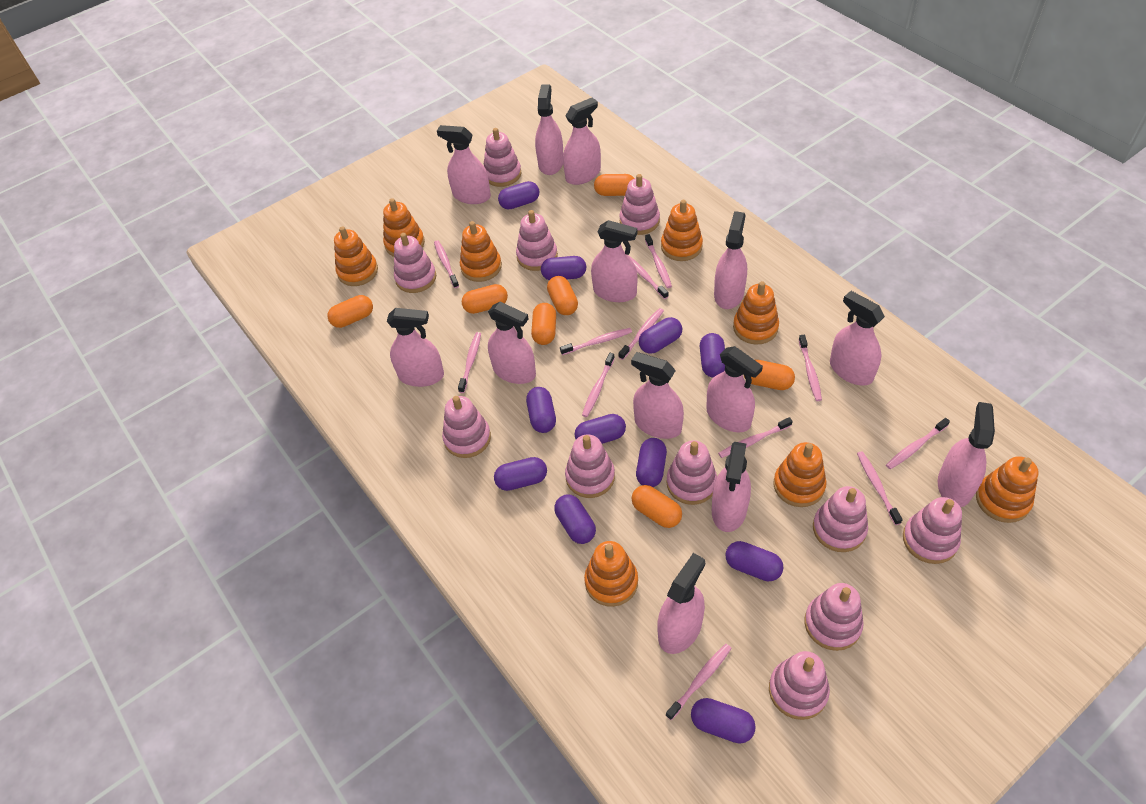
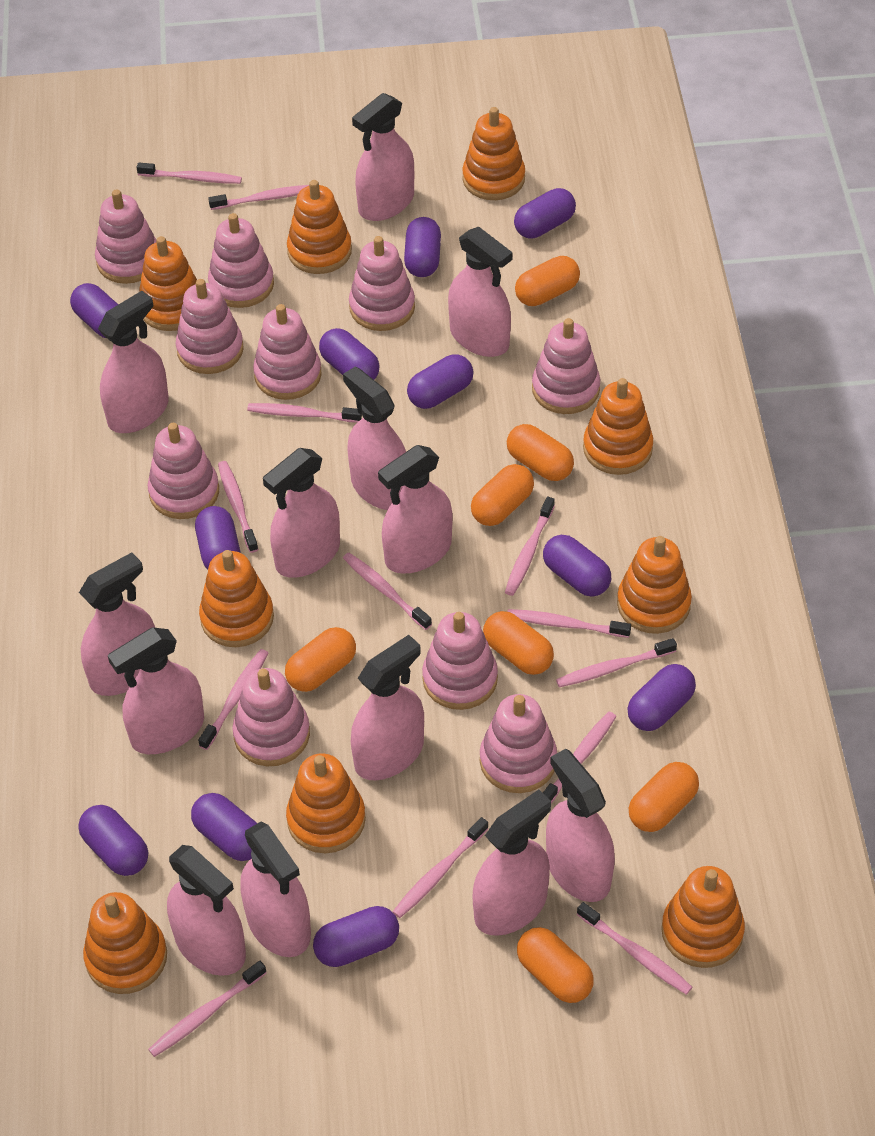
orange stacking toy: [334,226,378,286] [383,198,425,257] [460,221,502,282] [584,541,638,607] [661,200,703,261] [733,281,779,345] [773,442,826,507] [976,456,1039,523] = 8 -> [83,892,167,994] [139,236,197,331] [199,550,274,647] [286,753,366,853] [287,180,352,274] [462,107,525,200] [583,378,653,475] [617,536,692,634] [661,866,745,968] = 9
pink stacking toy: [394,233,436,293] [442,396,491,458] [484,128,521,187] [516,210,558,271] [565,435,615,498] [619,174,660,235] [666,441,717,505] [769,651,830,720] [804,583,864,651] [813,486,868,552] [903,497,962,564] = 11 -> [95,189,156,284] [148,423,219,519] [176,279,244,374] [208,213,274,308] [232,668,310,766] [253,304,321,400] [349,236,415,331] [422,612,498,710] [480,694,557,793] [532,318,600,414] = 10
pink toothbrush: [434,240,459,288] [458,332,481,393] [560,328,632,355] [582,353,615,417] [618,308,664,360] [628,255,669,299] [645,234,672,288] [666,644,732,720] [718,417,793,458] [799,335,822,401] [857,451,903,525] [886,418,950,469] = 12 -> [136,163,242,184] [148,961,266,1057] [198,649,268,750] [208,185,309,210] [218,461,258,553] [247,403,362,423] [343,553,432,630] [393,817,489,918] [505,497,555,596] [507,609,631,638] [543,712,616,803] [556,638,677,687] [577,902,692,995] = 13

